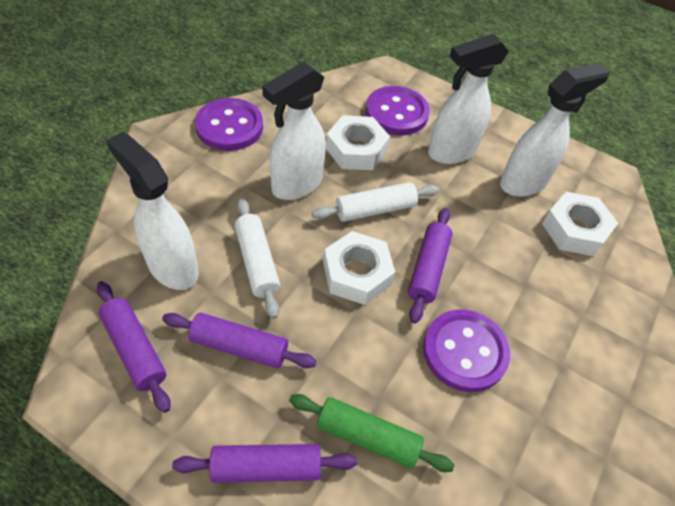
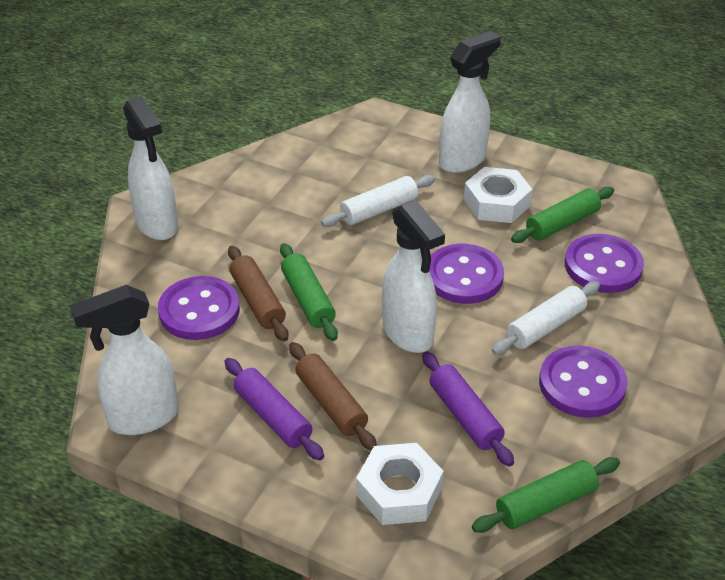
brown rolling pin: none = 0 -> [228,246,288,342] [289,342,377,451] = 2
green rolling pin: [289,394,454,472] = 1 -> [280,243,338,341] [472,457,620,533] [511,187,614,243] = 3
purple button: [195,98,263,151] [365,86,430,135] [423,310,510,392] = 3 -> [158,276,240,340] [429,244,504,304] [539,346,628,418] [565,234,644,293] = 4
purple rolling pin: [97,281,171,413] [162,313,316,368] [172,444,357,483] [408,208,452,323] = 4 -> [224,358,324,460] [422,351,514,467] = 2
white nut: [323,231,395,305] [326,115,390,170] [542,192,618,256] = 3 -> [356,443,444,525] [464,167,532,223] = 2

